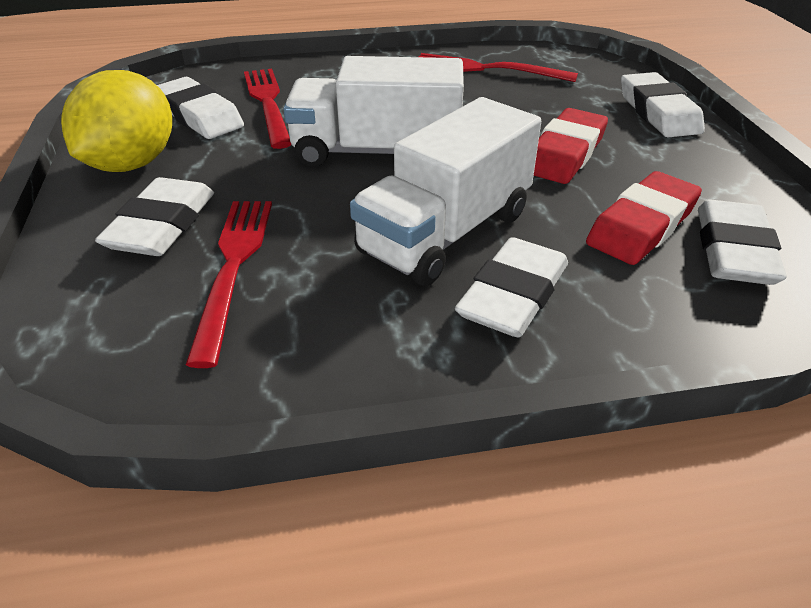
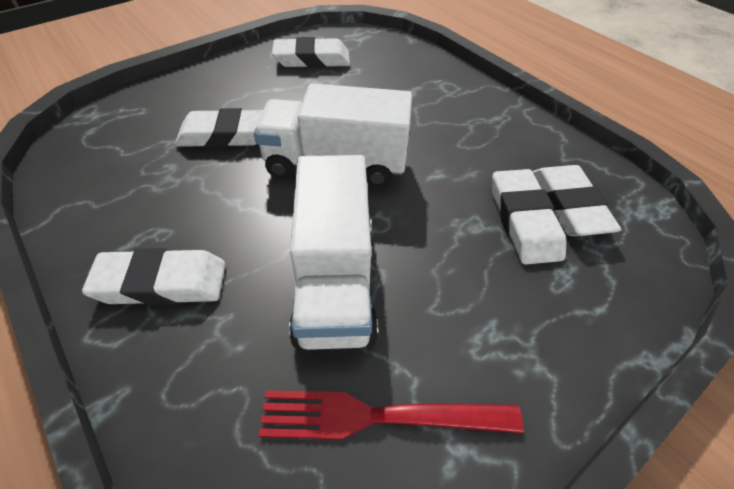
red eraser: [534,108,608,184] [586,171,702,265] = 2 -> none = 0
red fork: [186,201,272,368] [244,69,292,149] [418,53,578,82] = 3 -> [258,390,524,440] = 1
yellow lemon: [61,70,172,172] = 1 -> none = 0

